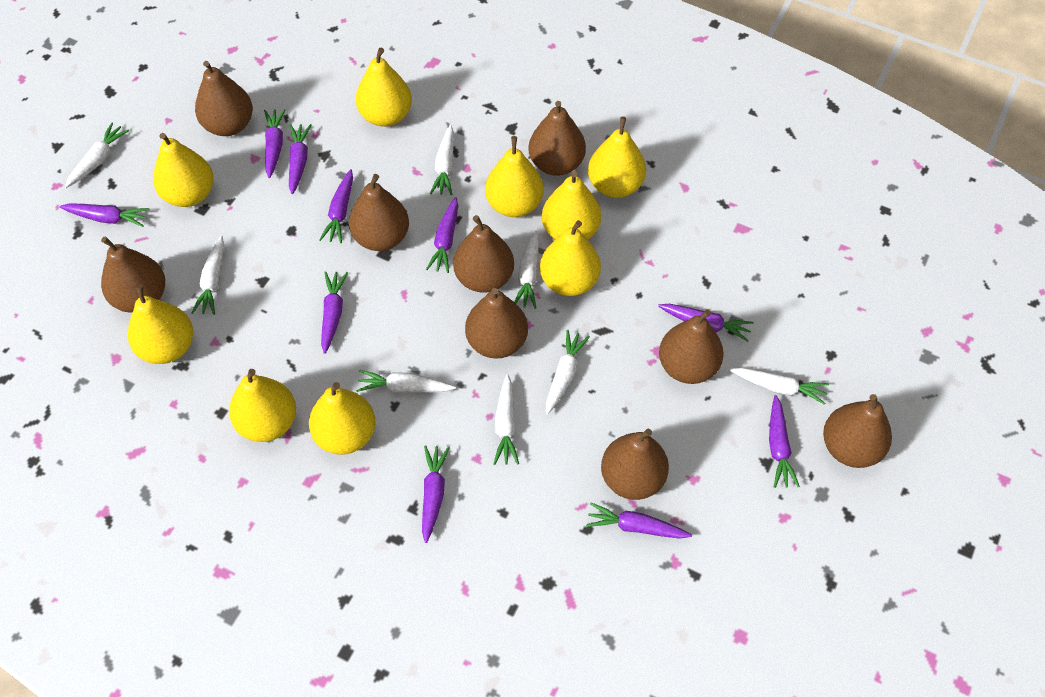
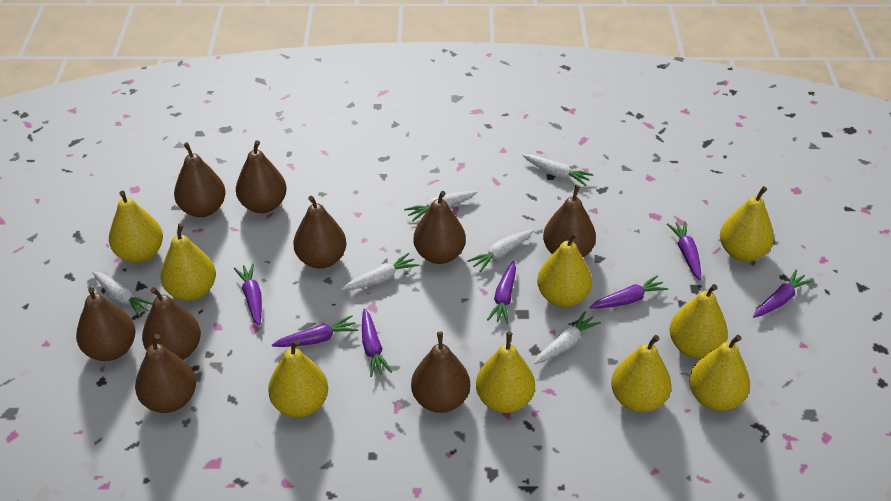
purple carrot: [59,203,150,227] [264,109,286,178] [289,124,311,194] [319,169,353,243] [321,271,348,354] [422,445,450,543] [426,197,458,273] [586,503,692,539] [658,304,753,342] [769,395,800,488] = 10 -> [234,263,262,326] [272,315,358,347] [362,308,392,377] [487,261,516,324] [590,275,668,309] [667,221,701,280] [753,270,813,318] = 7
white carrot: [65,122,129,188] [191,236,224,315] [356,370,456,392] [430,125,454,195] [493,374,519,465] [514,230,539,309] [546,330,590,415] [729,367,829,405] = 8 -> [92,271,153,317] [341,253,419,291] [404,191,477,222] [467,229,534,272] [522,155,593,186] [534,311,601,364] = 6

